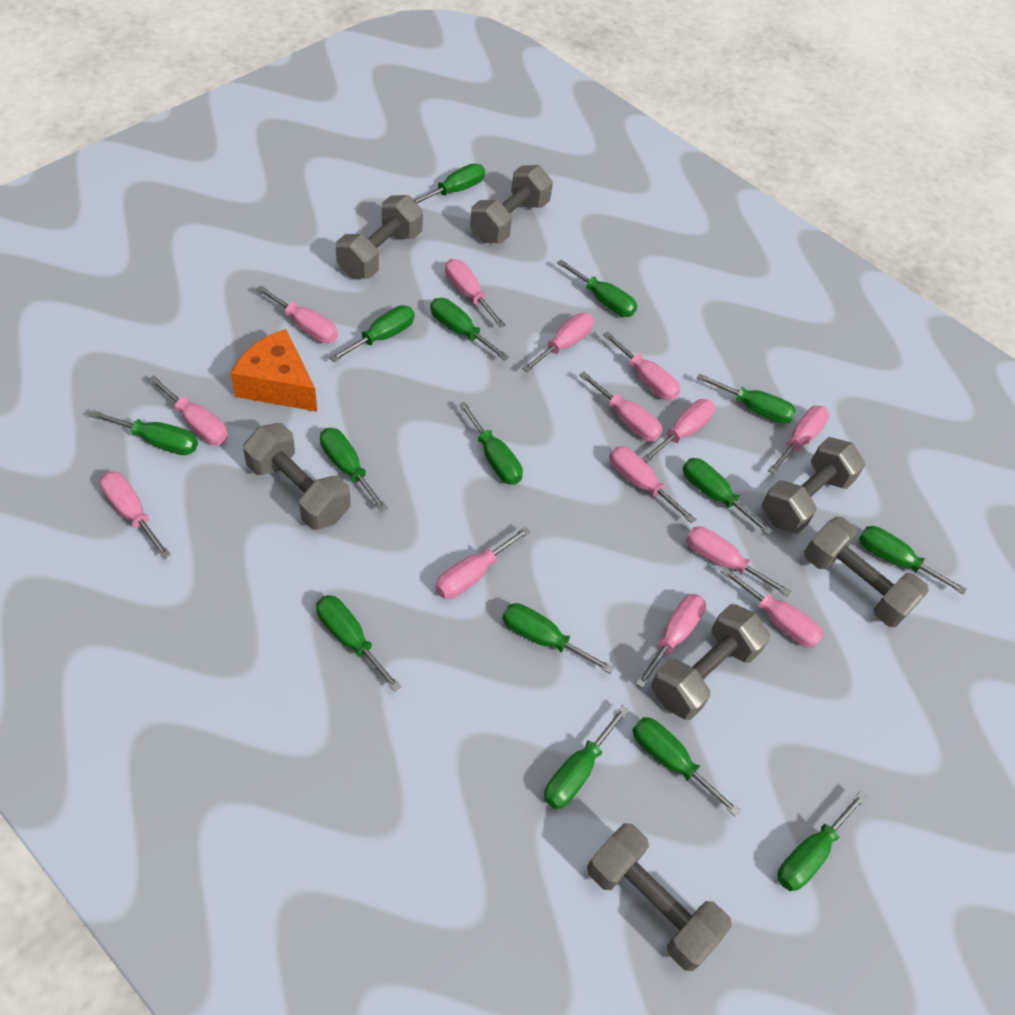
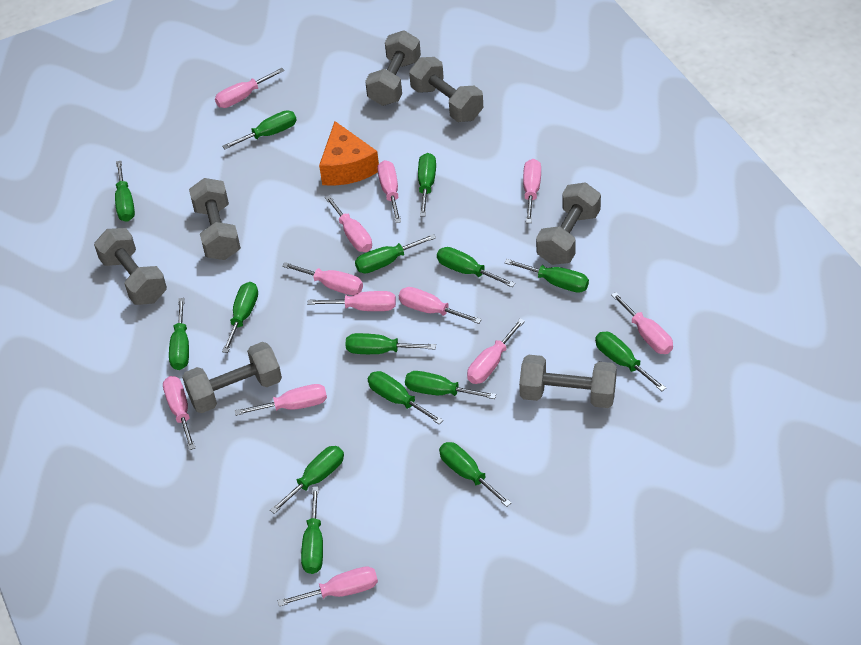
pink screwdriver: [100,471,171,559] [148,376,228,445] [256,285,338,343] [435,526,530,599] [445,259,506,328] [522,313,594,372] [579,372,663,441] [603,331,680,400] [609,446,696,524] [635,594,706,688] [641,399,715,463] [686,527,791,597] [720,567,823,648] [768,406,829,475] = 14 -> [163,376,195,450] [215,68,285,108] [235,384,327,416] [278,566,378,607] [282,262,363,295] [307,291,396,311] [325,195,372,252] [377,160,401,223] [399,287,482,324] [467,319,525,384] [523,159,541,223] [611,292,673,354] = 12

